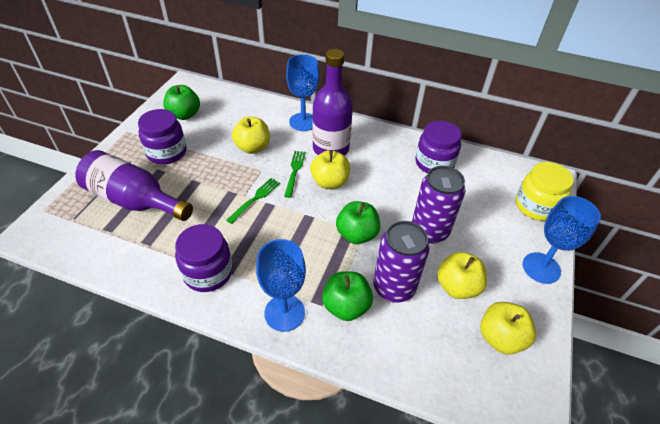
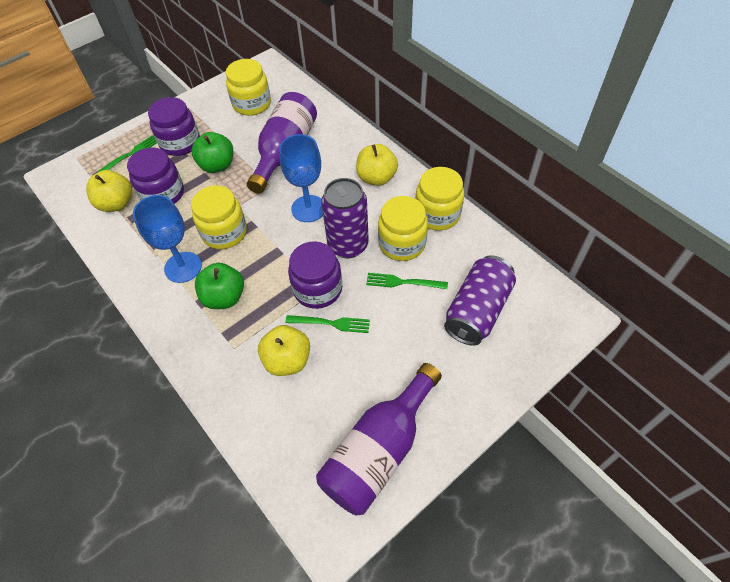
blue goblet: [256,239,306,332] [286,54,319,131] [523,196,601,284] = 3 -> [133,195,202,283] [279,134,323,222] = 2
green apple: [163,85,200,120] [322,271,373,321] [336,201,380,244] = 3 -> [191,132,233,173] [195,263,244,309] = 2
green fork: [226,178,280,224] [284,151,306,198] = 2 -> [97,135,157,172] [285,315,370,333] [366,273,448,289] = 3
yellow apple: [232,117,270,154] [310,150,350,189] [437,252,487,299] [480,302,536,355] = 4 -> [86,170,132,212] [258,325,310,376] [356,144,398,186] = 3
yellow jar: [516,162,574,221] = 1 -> [191,185,247,249] [226,59,271,116] [378,196,428,261] [415,167,464,231] = 4

